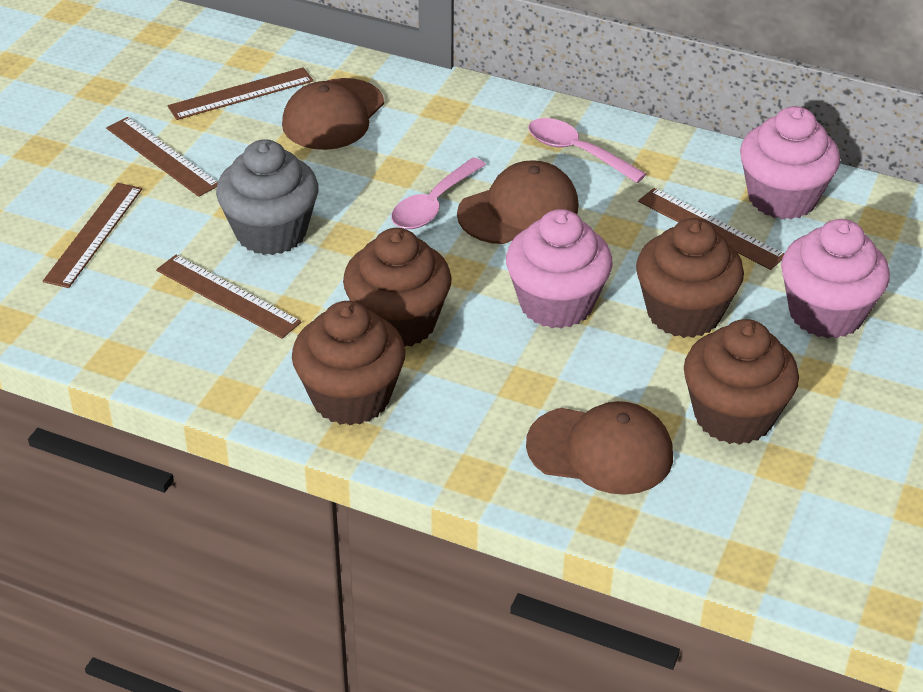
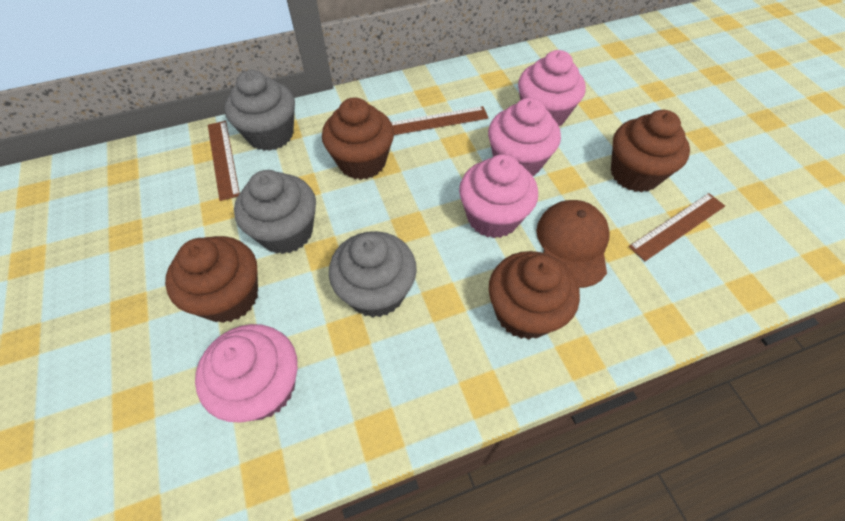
brown cap: [282,78,384,150] [457,160,579,244] [526,401,673,495] = 3 -> [536,200,610,288] = 1
brown ruler: [43,183,142,288] [106,117,218,197] [156,255,301,339] [168,67,314,120] [638,188,784,270] = 5 -> [208,121,240,201] [391,106,488,135] [629,193,725,261] = 3
grey cupcake: [216,139,319,255] = 1 -> [225,70,295,151] [234,170,316,254] [329,231,417,318] = 3
pink cupcake: [506,209,613,329] [740,106,840,220] [781,219,890,339] = 3 -> [195,324,298,423] [459,154,538,238] [488,98,561,176] [518,50,586,126] = 4
pink spoon: [391,157,486,229] [529,118,646,183] = 2 -> none = 0

